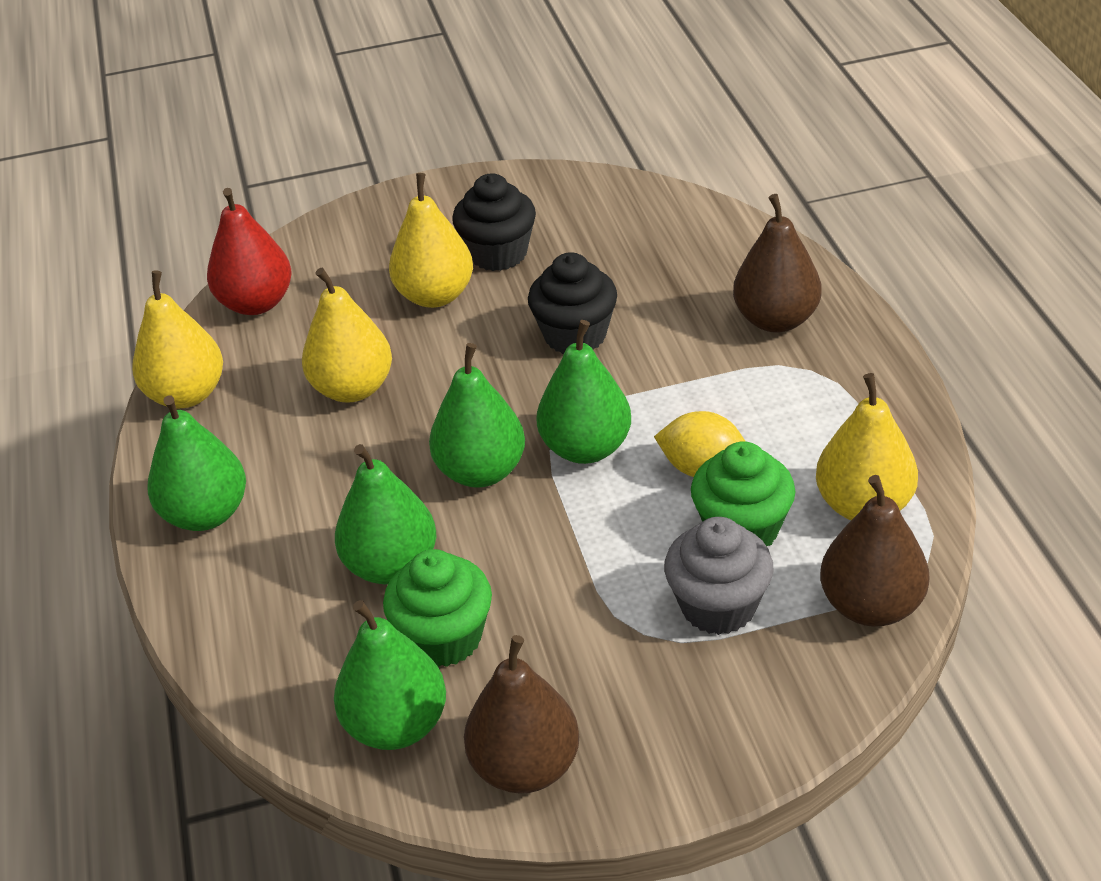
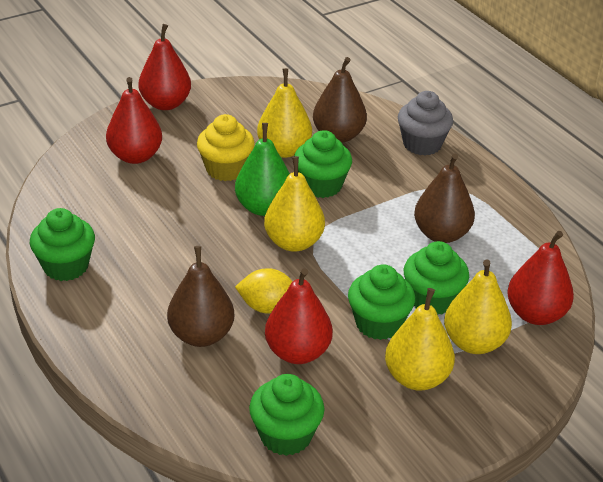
black cupcake: [452,173,536,271] [528,252,617,354] = 2 -> none = 0
green cupcake: [383,549,492,667] [691,441,795,546] = 2 -> [30,208,95,281] [249,374,325,456] [294,130,352,198] [348,264,415,340] [404,241,469,315] = 5
green pear: [147,395,246,531] [334,600,446,750] [335,444,436,584] [429,343,525,488] [536,320,631,464] = 5 -> [235,123,290,216] = 1
red pear: [207,188,292,315] = 1 -> [106,77,162,164] [139,24,191,110] [265,268,333,364] [507,231,574,325] = 4
yellow cupcake: none = 0 -> [197,114,255,181] = 1

